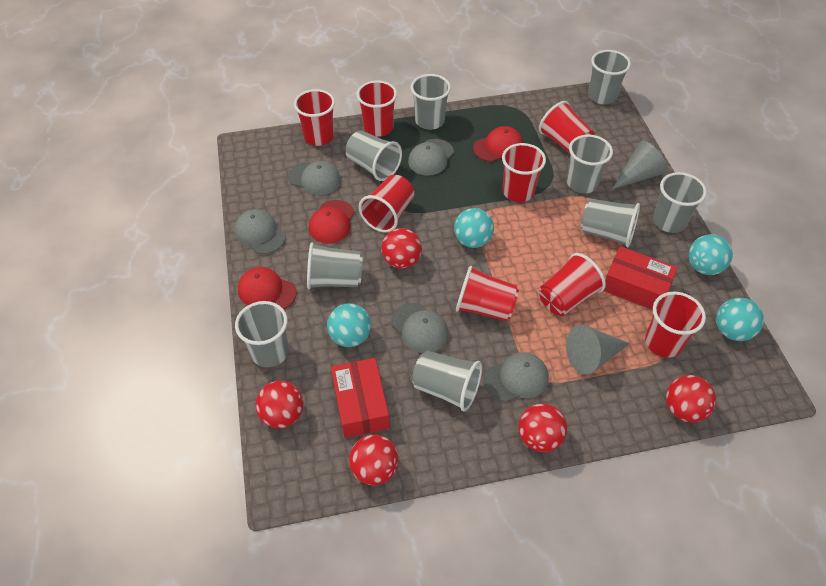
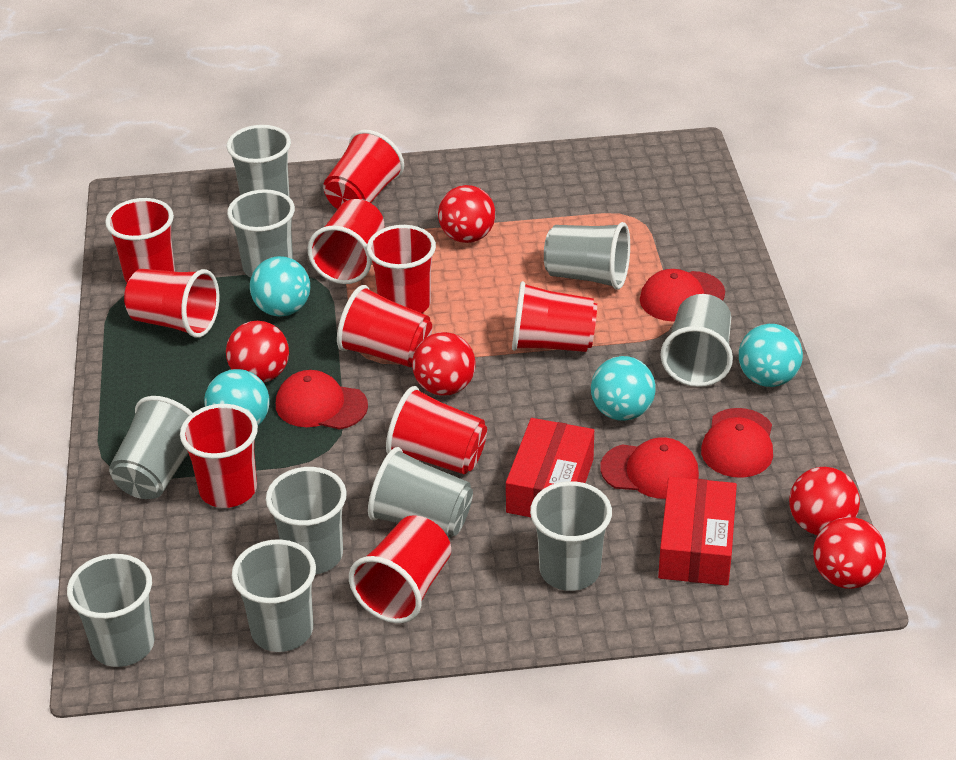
grey cap: [234,209,286,254] [288,161,341,195] [391,303,449,353] [408,139,454,176] [484,352,549,402] = 5 -> none = 0
grey cone: [566,325,630,375] [612,140,668,189] = 2 -> none = 0
grey cup: [235,301,289,367] [307,242,363,289] [346,131,402,181] [411,74,451,130] [412,351,482,412] [566,135,613,193] [581,199,640,247] [588,50,631,104] [653,172,707,233] = 9 -> [67,554,155,667] [109,396,193,499] [227,125,291,197] [227,189,295,278] [232,539,316,652] [266,467,347,575] [368,447,473,539] [530,481,612,591] [544,222,630,290] [660,294,733,387] = 10
red cap: [238,267,297,309] [309,200,354,243] [473,126,523,162] = 3 -> [276,370,368,430] [600,437,699,499] [640,269,725,322] [701,408,773,478] = 4
red cup: [294,89,335,146] [356,80,397,137] [359,175,414,232] [456,266,519,321] [502,143,546,202] [539,101,594,154] [539,253,606,316] [645,292,706,358] = 8 -> [105,198,175,283] [124,269,219,338] [180,404,258,508] [308,199,384,284] [323,130,404,209] [337,285,432,367] [349,515,451,623] [367,225,436,313] [386,386,487,474] [512,281,597,352] = 10

